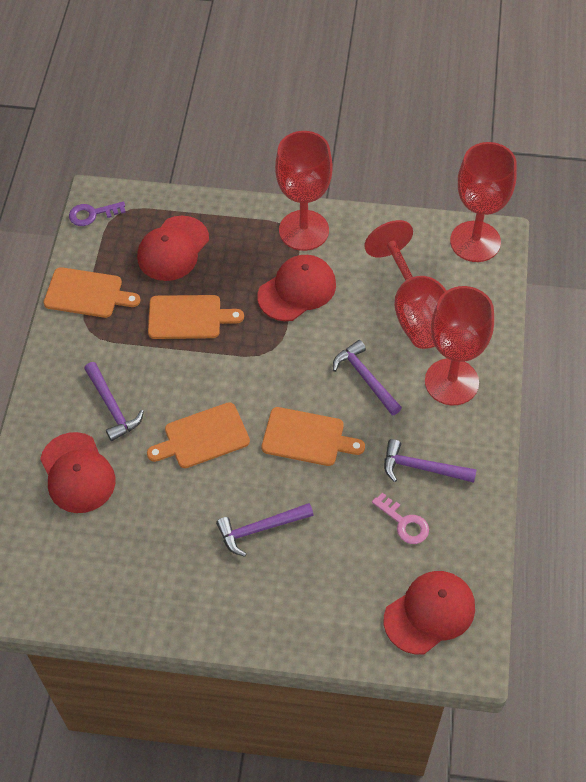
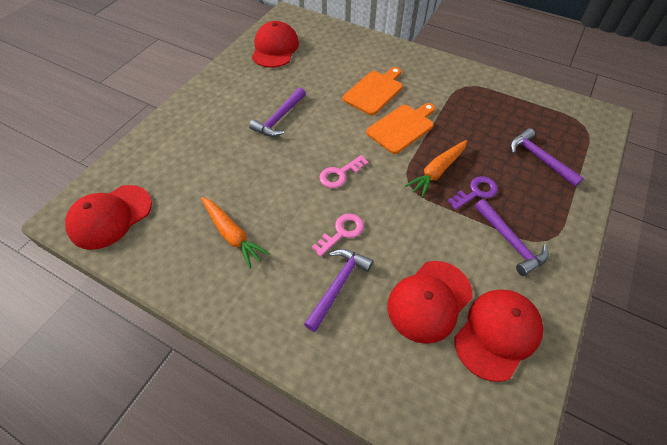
orange carrot: none = 0 -> [201,197,270,268] [405,140,467,198] = 2
orange cutting board: [43,267,140,318] [147,402,250,468] [148,295,244,339] [261,407,365,466] = 4 -> [342,67,403,115] [366,103,435,154] = 2
pink key: [372,493,429,544] = 1 -> [312,213,364,257] [319,155,369,188] = 2
red goblet: [275,131,332,251] [364,220,447,349] [425,286,494,405] [450,142,517,262] = 4 -> none = 0

